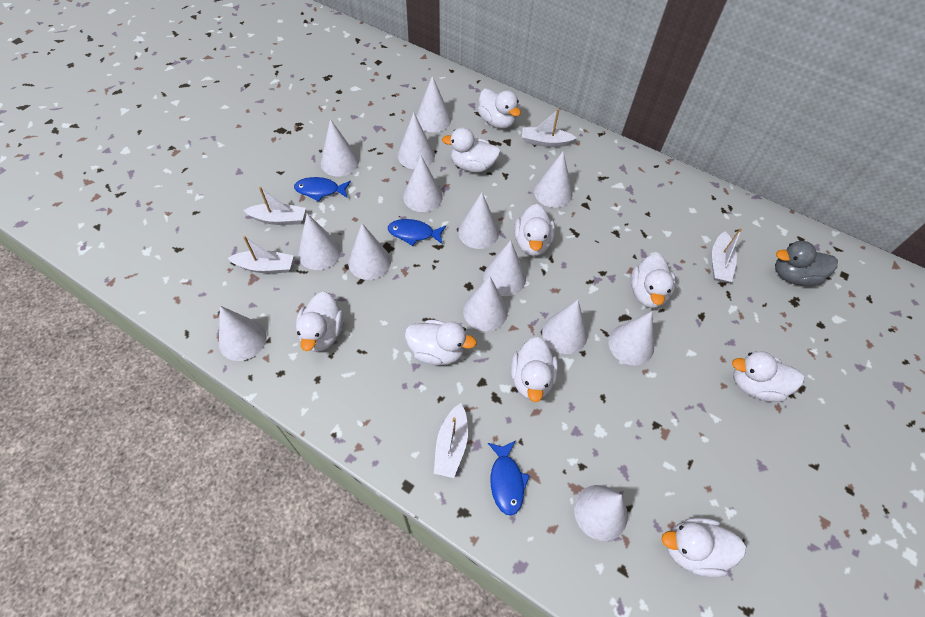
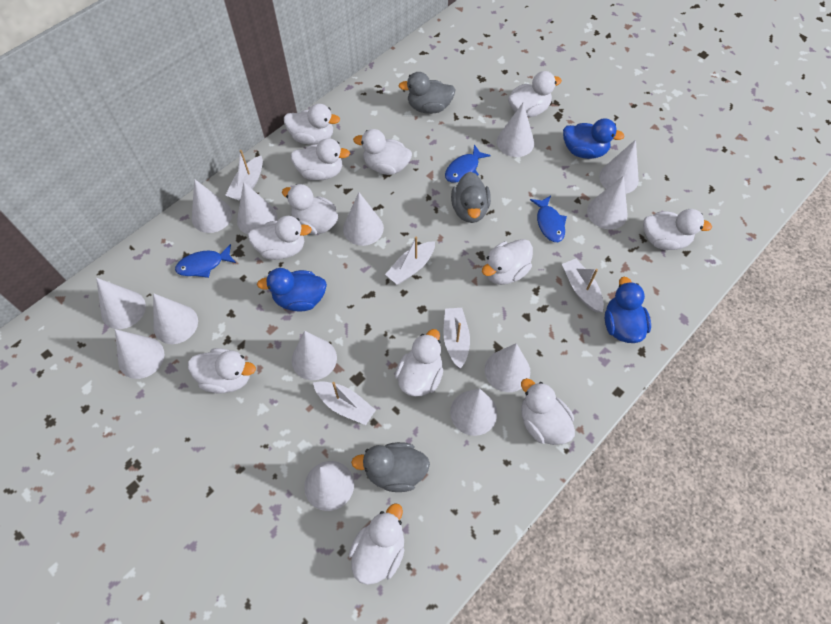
blue duck: none = 0 -> [257,268,327,311] [563,118,625,159] [605,277,651,343] = 3
grey duck: [775,241,838,286] = 1 -> [351,442,430,492] [399,72,456,114] [451,172,491,223] = 3
white cone: [219,306,267,361] [298,213,341,270] [321,119,359,176] [348,223,391,280] [397,112,435,169] [403,155,443,212] [416,76,451,132] [458,193,499,249] [463,276,508,331] [483,240,526,296] [534,151,573,208] [542,300,588,354] [574,485,628,541] [608,312,654,365] = 14 -> [96,278,146,329] [115,329,164,379] [153,293,198,344] [192,179,232,233] [237,182,277,235] [292,331,337,380] [304,461,354,511] [343,192,384,246] [450,388,497,436] [485,343,530,392] [497,102,534,157] [587,175,628,229] [599,139,639,194] = 13
white duck: [296,292,344,352] [405,320,477,365] [442,127,501,172] [478,88,521,129] [511,337,558,402] [514,204,555,256] [631,253,676,308] [661,518,746,577] [732,351,804,402] = 9 -> [188,348,256,394] [248,216,312,260] [282,184,338,235] [284,104,340,145] [291,138,350,180] [349,503,404,585] [353,129,412,175] [395,329,443,397] [482,239,533,285] [508,71,562,117] [521,378,575,445] [643,209,712,250] = 12

